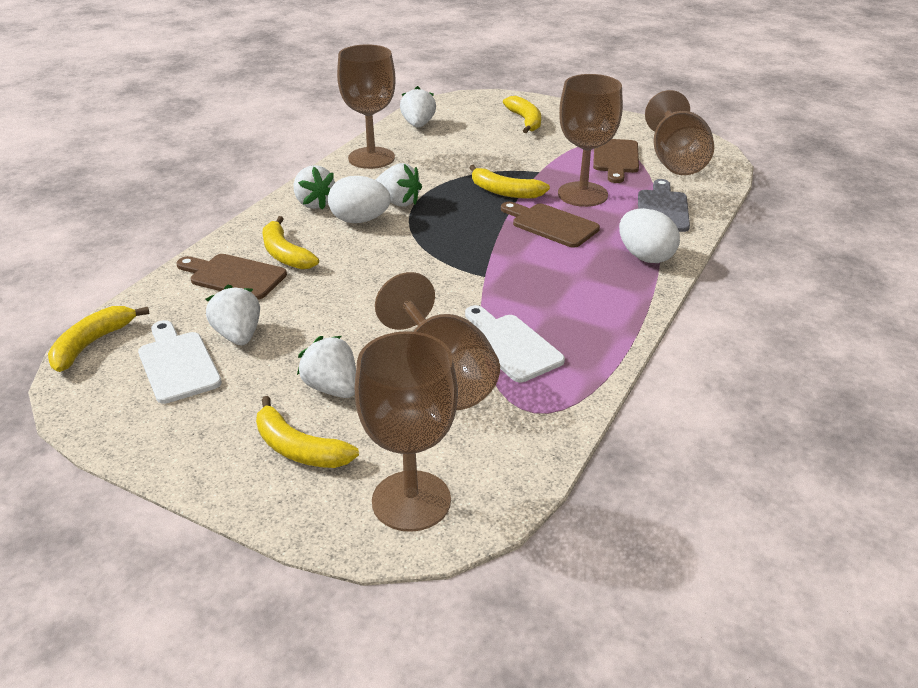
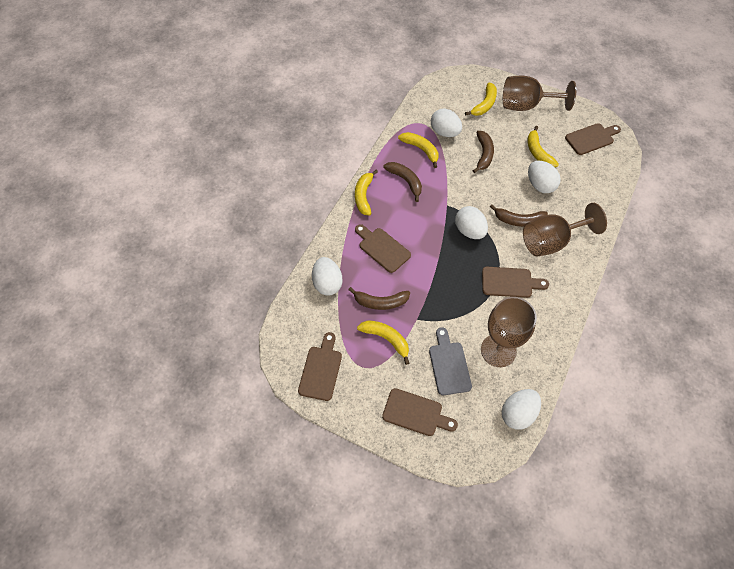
brown banana: none = 0 -> [348,287,410,310] [383,162,422,202] [473,131,494,173] [490,205,548,227] = 4
brown cutting board: [176,254,287,300] [501,202,600,248] [593,139,639,183] = 3 -> [298,332,342,401] [355,224,411,273] [382,388,458,436] [482,267,549,298] [565,123,621,155] = 5
brown goblet: [337,44,396,169] [355,331,458,532] [375,272,500,410] [558,74,623,207] [645,90,714,175] = 5 -> [481,297,537,367] [503,76,576,111] [523,203,607,257] = 3
white cutting board: [138,320,222,404] [465,305,565,382] = 2 -> none = 0
white egg: [328,176,391,223] [619,208,680,263] = 2 -> [312,257,342,295] [431,109,462,137] [455,206,488,239] [502,389,541,429] [528,161,561,193] = 5
white strawberry: [206,285,260,345] [293,165,335,210] [297,336,356,398] [376,163,422,206] [400,86,436,128] = 5 -> none = 0

